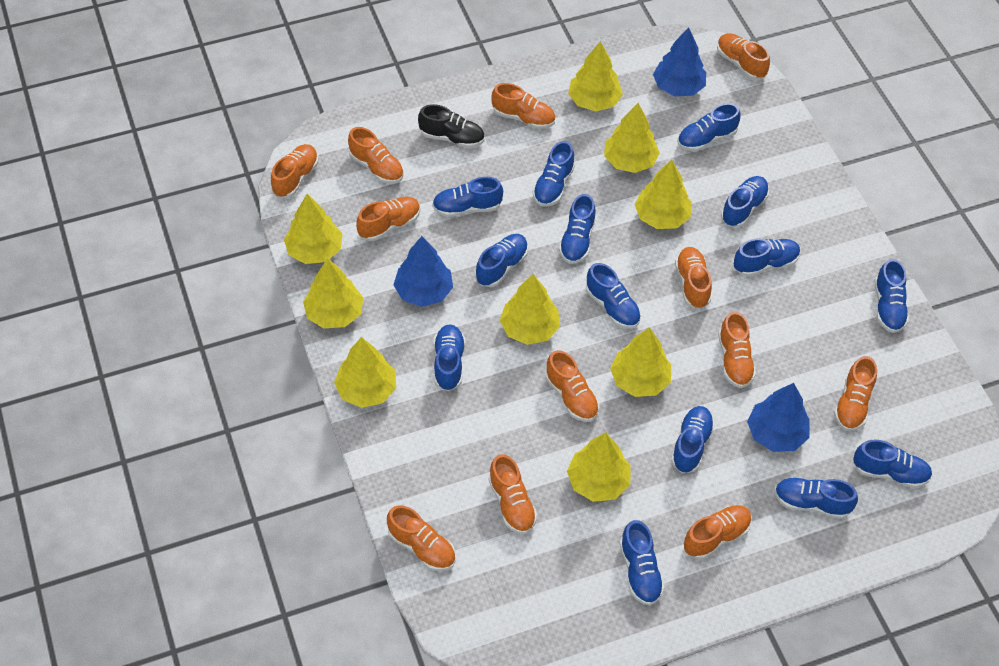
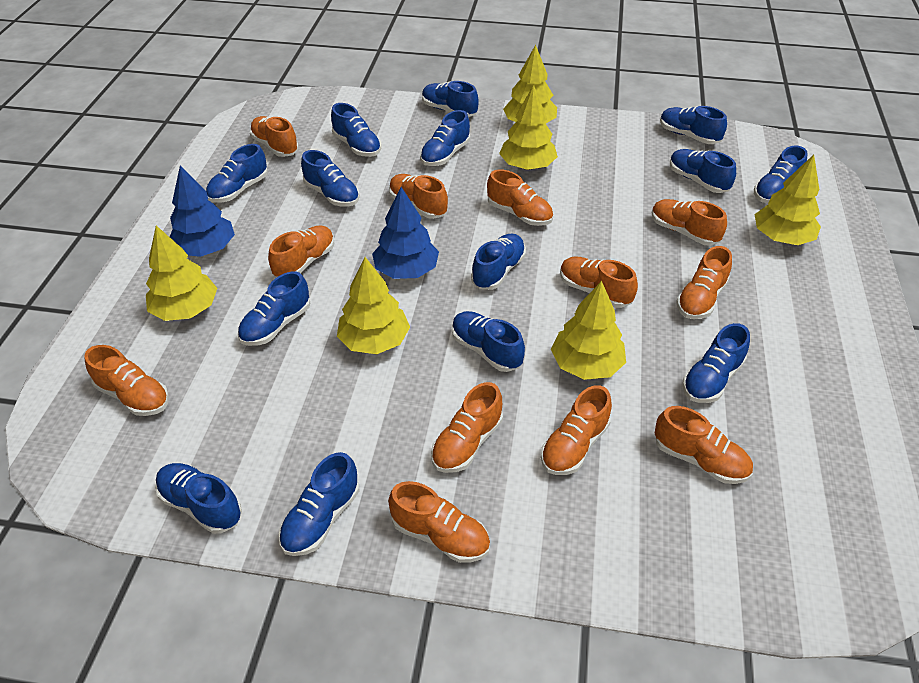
black shoe: [418,104,485,148] = 1 -> none = 0
blue tree: [393,236,453,307] [653,27,706,96] [747,383,810,452] = 3 -> [170,166,235,257] [372,187,439,279] = 2
yellow tree: [284,194,342,264] [303,258,363,328] [334,337,396,408] [500,274,560,345] [567,432,631,502] [568,41,623,111] [604,103,660,173] [610,327,671,397] [635,160,691,229] = 9 -> [146,226,217,321] [337,257,410,354] [499,85,558,170] [503,45,557,123] [551,281,626,380] [755,155,821,245] = 6

